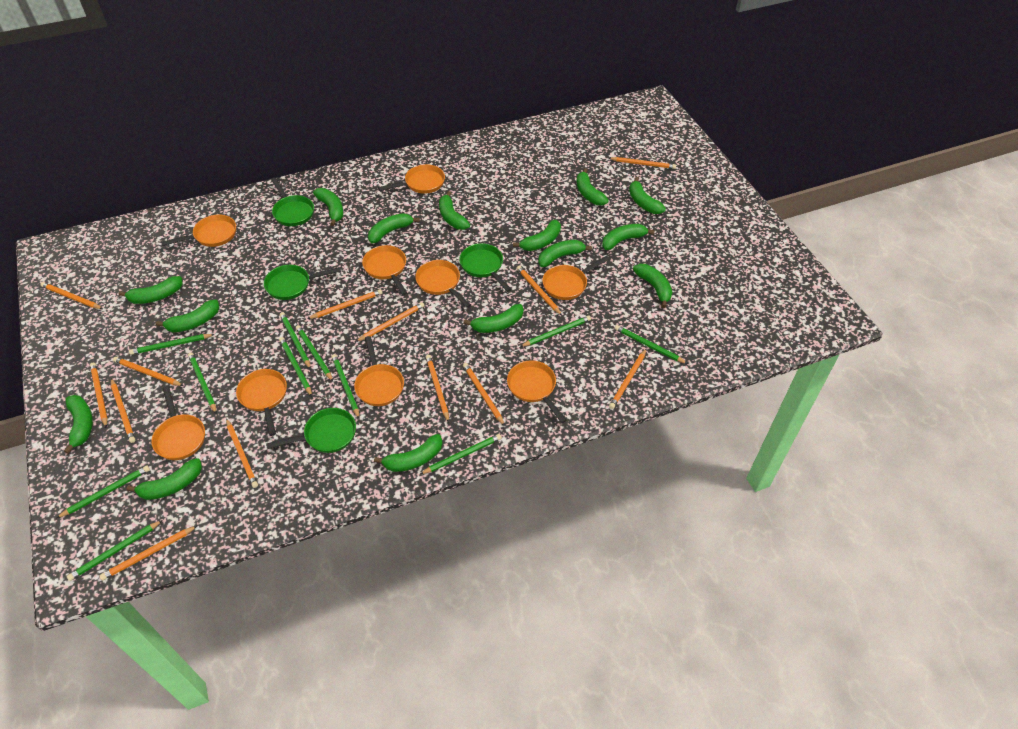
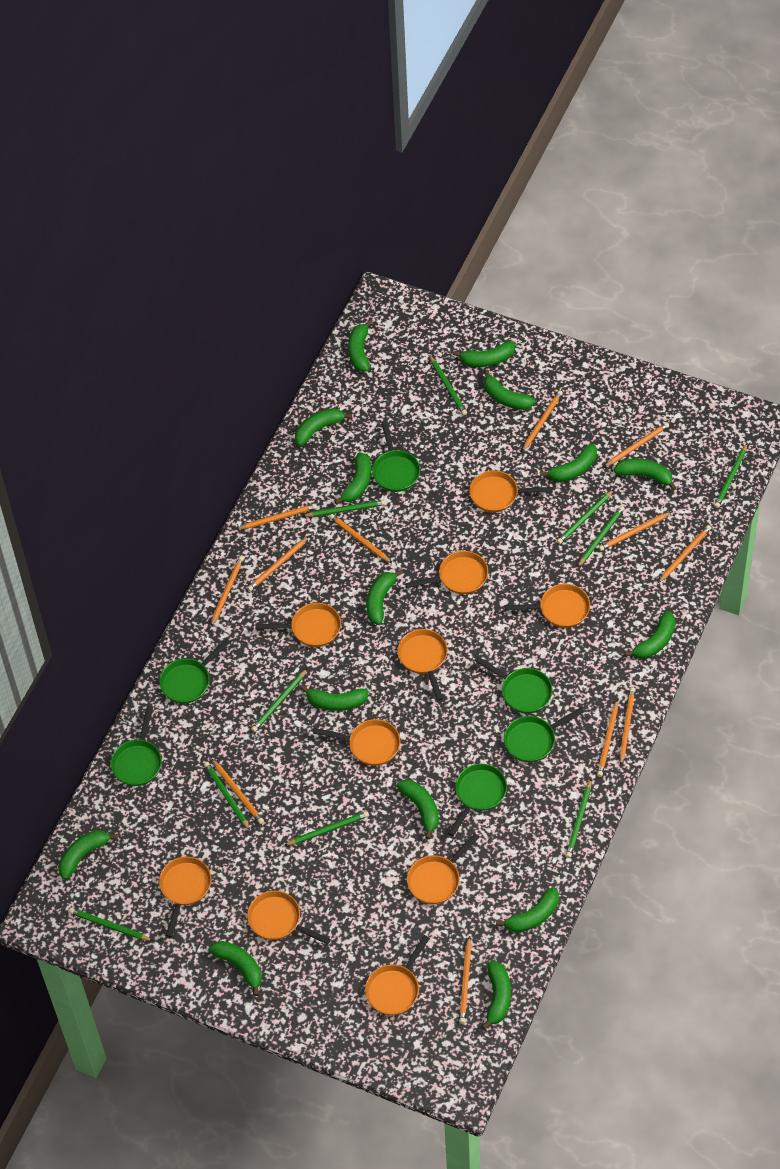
green pan: [264,265,341,300] [266,408,356,453] [271,178,314,226] [459,243,512,292] = 4 -> [111,706,162,786] [159,639,231,704] [372,421,420,492] [448,764,507,836] [474,656,553,714] [504,707,585,762] = 6
green pencil: [56,466,150,518] [67,520,163,581] [129,334,215,355] [188,352,216,413] [279,337,312,396] [280,312,311,369] [296,325,333,381] [332,354,360,418] [420,434,502,474] [520,316,591,347] [615,325,688,364] = 11 -> [69,908,153,941] [204,762,250,830] [251,668,308,732] [284,811,369,846] [303,500,386,517] [429,355,467,415] [557,490,614,544] [566,779,591,858] [577,506,625,567] [714,444,747,508] = 10
orange pan: [151,386,205,460] [161,214,236,247] [236,369,287,436] [354,336,404,406] [362,245,407,295] [378,164,445,194] [415,260,471,308] [507,360,567,423] [542,256,609,300] = 9 -> [159,857,211,937] [247,891,331,945] [255,603,341,647] [313,719,401,766] [365,935,430,1015] [397,629,448,701] [405,551,488,594] [407,833,479,904] [469,470,553,512] [505,584,590,628] = 10
orange pencil: [40,282,103,309] [90,363,108,427] [99,526,197,580] [111,378,136,443] [113,357,183,386] [226,418,258,488] [307,289,382,319] [356,302,425,342] [426,355,449,423] [463,363,505,426] [517,266,562,315] [609,157,676,169] [609,348,647,409] = 13 -> [211,556,244,626] [212,759,264,824] [236,503,317,530] [247,537,309,591] [329,514,392,563] [459,936,471,1024] [522,390,563,452] [597,699,618,777] [599,512,671,551] [604,422,669,467] [619,687,635,765] [658,525,711,583] = 12

